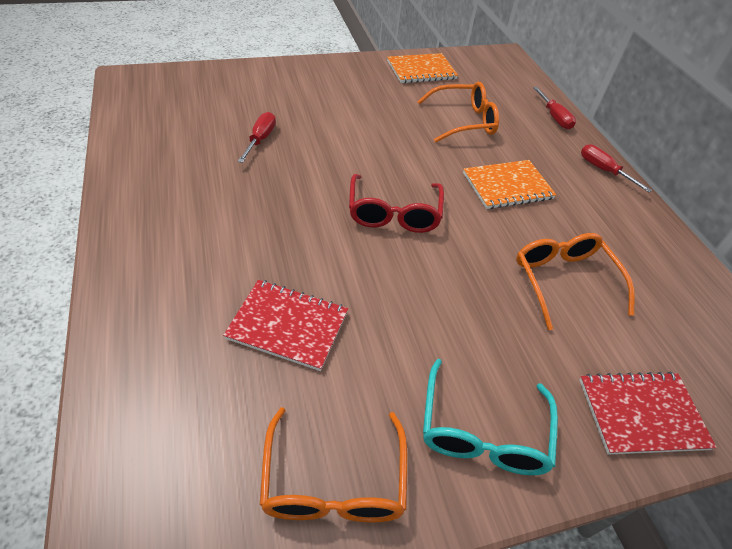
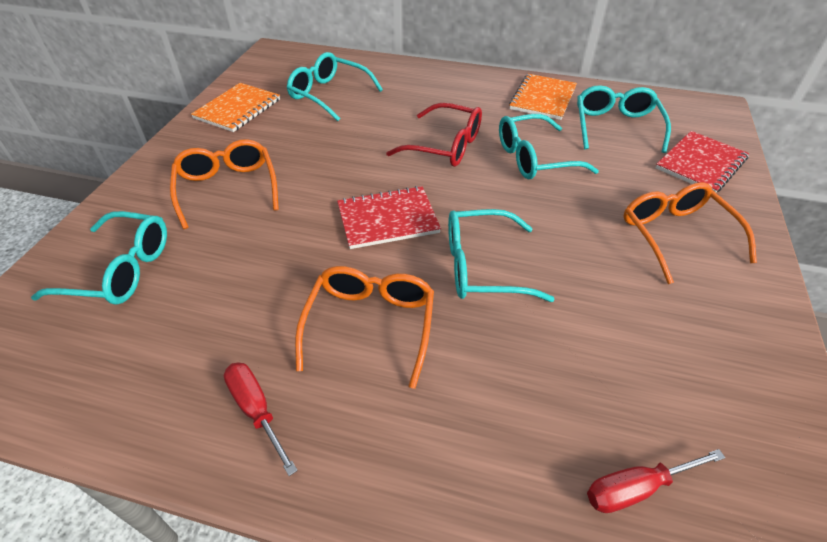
red screwdriver: [238,112,276,163] [533,87,576,129] [581,144,652,192] = 3 -> [224,362,298,476] [587,449,725,513] = 2
turquoise glasses: [423,359,558,475] = 1 -> [31,211,167,305] [287,52,383,121] [448,209,555,302] [499,114,599,179] [577,85,671,153] = 5

